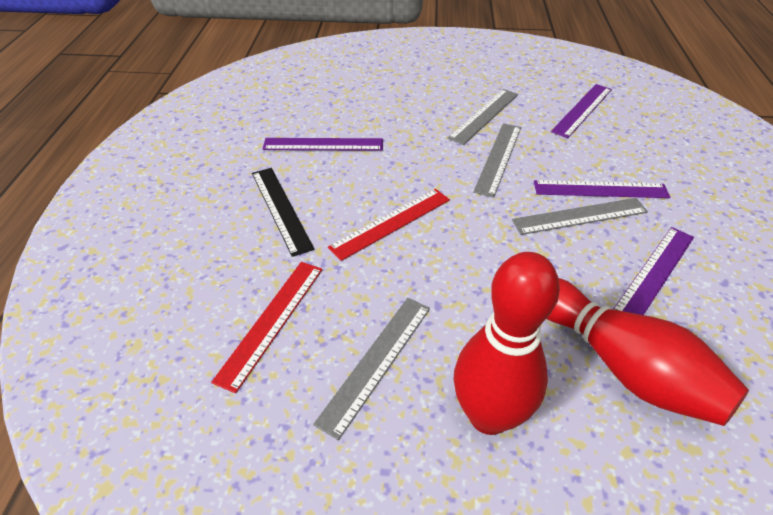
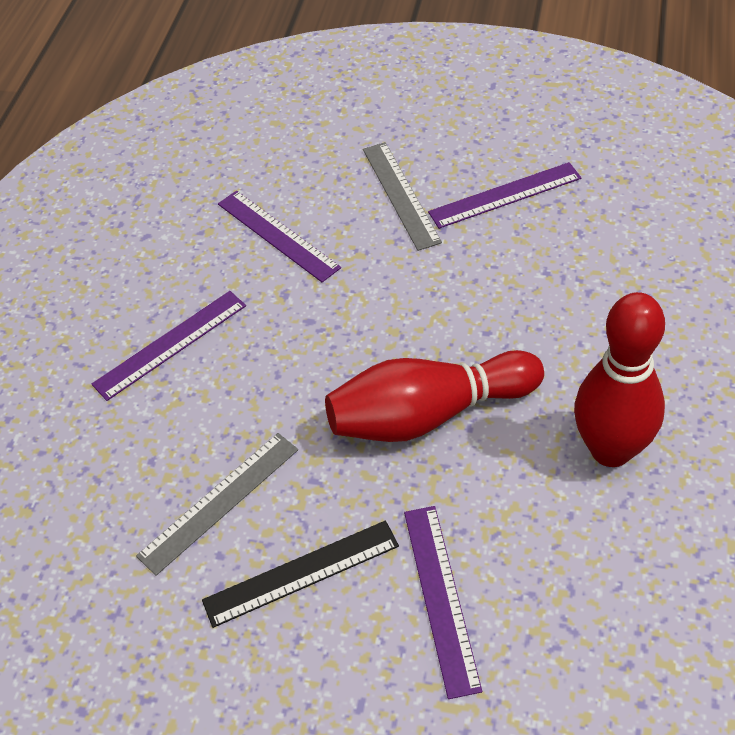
grey ruler: [313,298,430,440] [448,89,518,145] [473,123,521,197] [512,198,648,235] = 4 -> [136,433,298,576] [363,142,442,251] = 2
red ruler: [211,262,322,393] [328,189,450,261] = 2 -> none = 0

